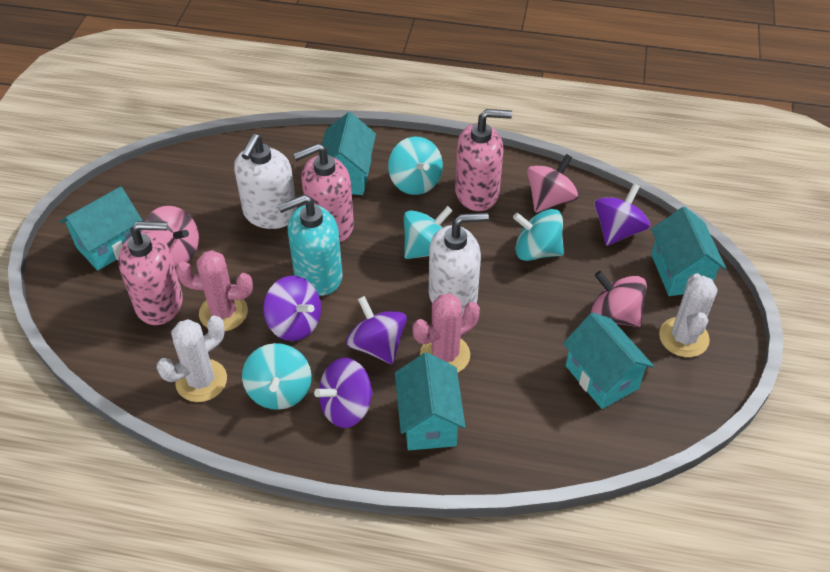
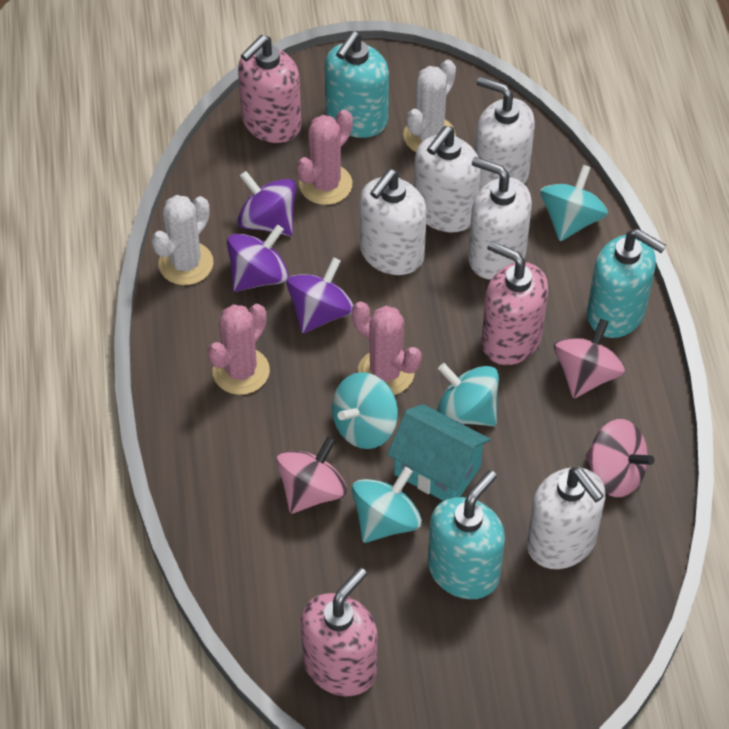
pink cactus: [176,250,253,331] [413,293,480,373] = 2 -> [208,304,270,395] [296,109,353,205] [352,301,422,395] = 3
purple spinning top: [263,276,321,341] [314,358,373,428] [346,296,407,364] [594,184,650,246] = 4 -> [227,225,289,292] [237,171,296,236] [286,257,354,333] = 3
turquoise house: [60,187,143,271] [322,112,376,195] [395,352,466,450] [563,312,654,409] [651,207,726,296] = 5 -> [387,404,491,501] = 1
turquoise soap dispenser: [278,194,343,296] = 1 -> [325,31,389,138] [428,470,505,599] [587,229,666,338] = 3
white soap dispenser: [234,134,297,229] [429,213,489,316] = 2 -> [360,169,427,275] [414,126,481,232] [468,157,532,280] [475,76,535,191] [527,467,605,569] = 5

